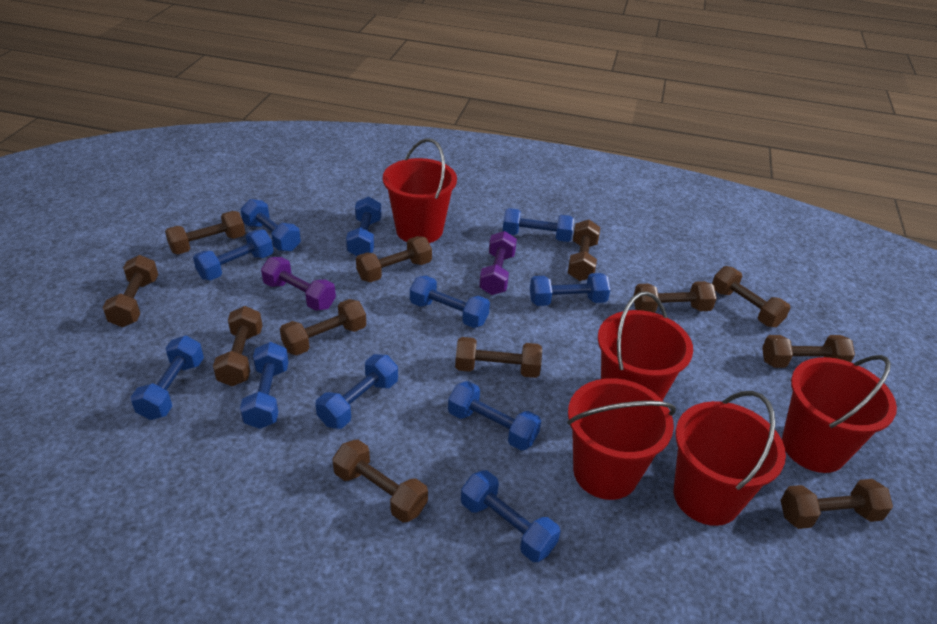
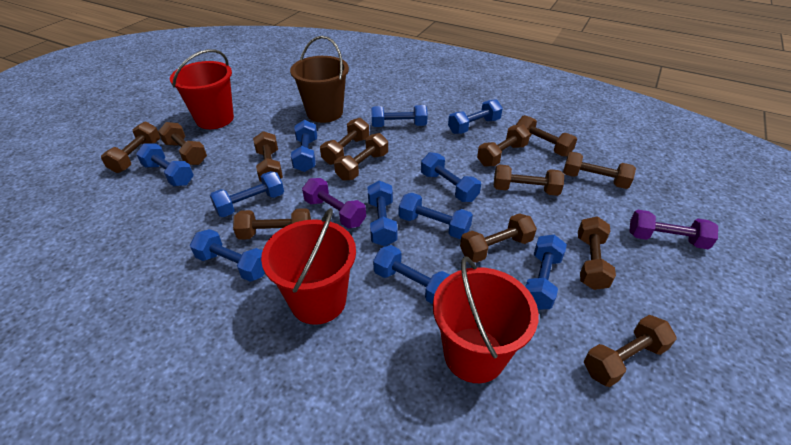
brown bucket: none = 0 -> [290,36,349,123] = 1
brown dumbbell: [102,255,158,327] [165,211,245,254] [213,306,262,386] [280,299,366,356] [332,440,428,522] [356,236,432,282] [455,337,542,378] [568,220,600,281] [634,281,717,313] [712,266,791,327] [762,335,855,368] [781,479,893,529] = 12 -> [101,121,160,173] [158,122,207,165] [233,208,311,240] [253,131,283,182] [320,118,369,165] [334,133,388,181] [460,213,537,263] [477,124,530,166] [493,165,564,196] [516,115,577,157] [563,152,636,189] [578,217,616,290] [584,315,677,387] = 13
red bucket: [383,138,457,243] [567,378,676,500] [598,291,693,400] [674,391,786,526] [782,355,897,473] = 5 -> [170,49,234,129] [261,208,356,325] [433,256,539,383] = 3

